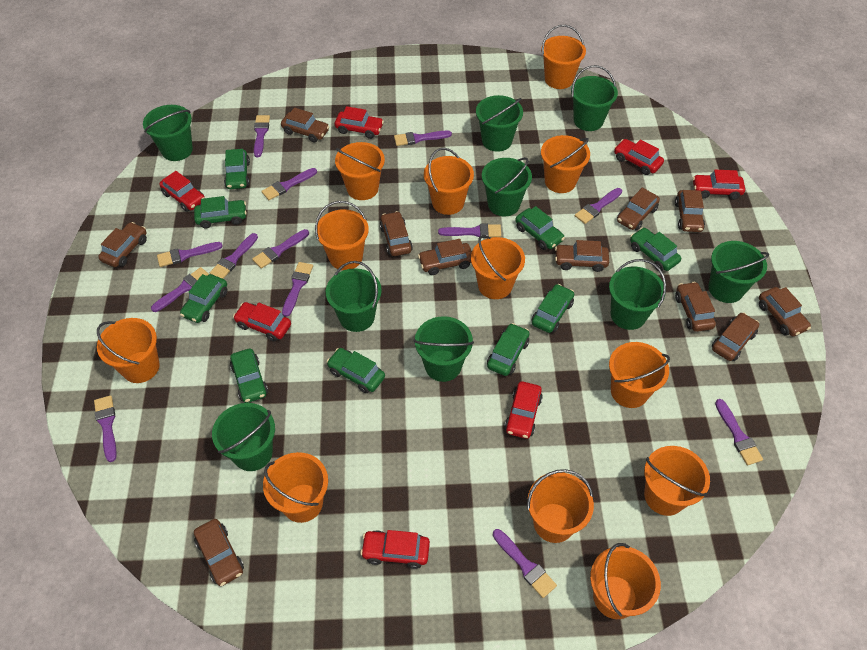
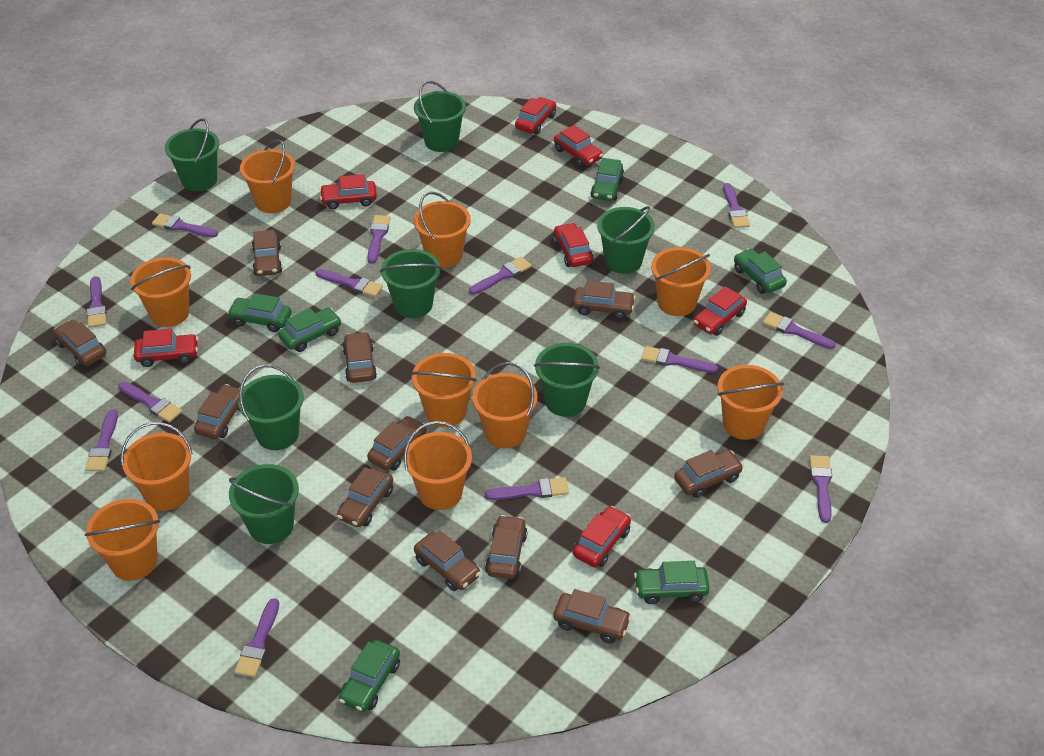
green bucket: [143,105,193,161] [212,403,275,471] [326,261,382,332] [413,316,474,382] [476,95,523,152] [482,157,532,216] [571,65,618,131] [609,259,666,330] [708,241,769,303] = 9 -> [165,119,219,191] [229,464,299,544] [238,364,304,450] [380,249,442,318] [414,81,466,152] [534,343,600,417] [597,206,655,274] = 7
green car: [180,274,227,323] [194,196,247,228] [224,149,250,189] [230,348,268,403] [326,348,385,393] [487,323,529,376] [515,206,565,250] [532,284,574,333] [630,227,681,271] = 9 -> [227,293,292,332] [279,308,342,352] [339,640,400,712] [591,158,624,201] [634,561,710,604] [734,248,787,294] = 6
orange bucket: [97,318,160,383] [263,452,328,523] [315,201,369,270] [335,142,385,200] [424,148,474,215] [471,235,525,299] [527,469,594,543] [541,25,586,89] [541,135,590,193] [590,543,661,619] [609,342,670,408] [644,446,710,516] = 12 -> [85,499,160,581] [121,422,193,511] [130,257,191,327] [240,140,295,213] [404,421,472,510] [411,353,477,427] [414,192,471,268] [472,362,538,448] [651,247,711,316] [718,365,784,440] = 10

